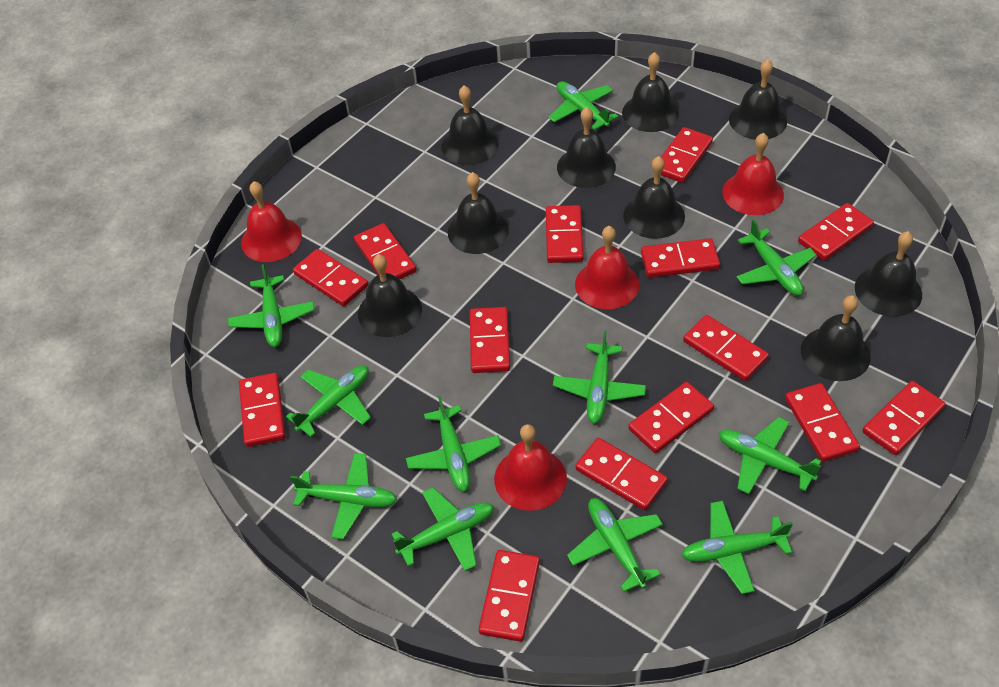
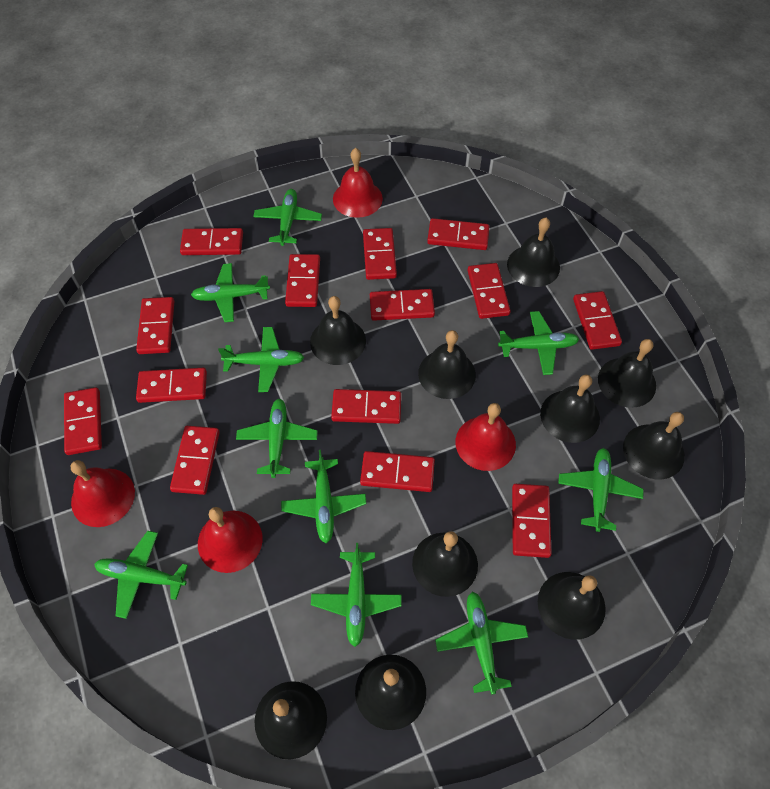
black bell: [358,254,422,337] [441,85,499,165] [448,172,509,254] [557,107,616,188] [622,52,679,132] [623,156,685,239] [729,59,787,140] [801,295,871,381] [855,231,922,317] = 9 -> [254,681,327,760] [310,296,366,365] [355,655,426,730] [412,531,478,597] [418,330,476,399] [507,218,560,287] [538,572,606,640] [540,375,600,443] [598,339,656,408] [623,412,685,479] = 10
green plane: [228,264,315,347] [286,366,371,437] [290,453,397,539] [392,487,494,571] [406,395,501,492] [549,81,618,130] [553,330,646,423] [567,498,663,592] [682,501,793,594] [719,417,821,494] [736,219,816,296] = 11 -> [94,531,188,619] [191,263,270,322] [218,327,304,392] [236,398,318,478] [253,189,322,246] [281,450,366,543] [311,543,402,647] [435,592,528,695] [498,311,579,375] [558,448,644,532] = 10

